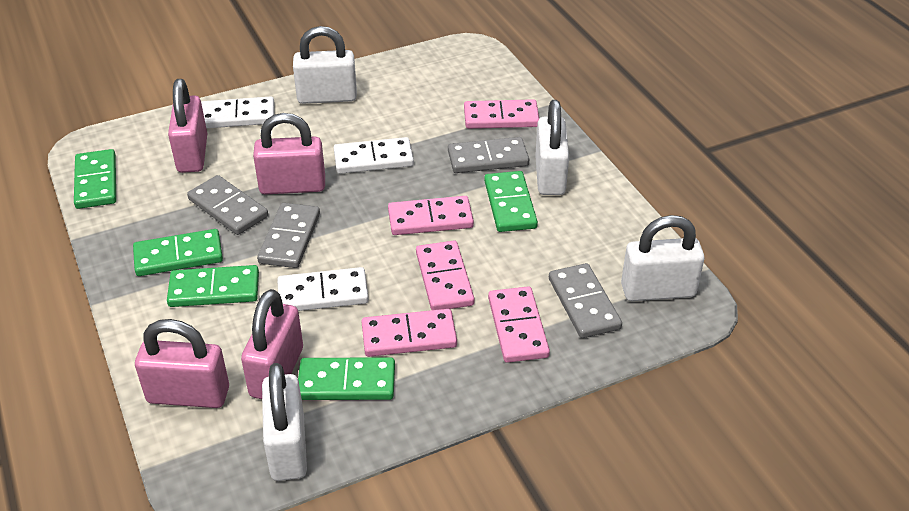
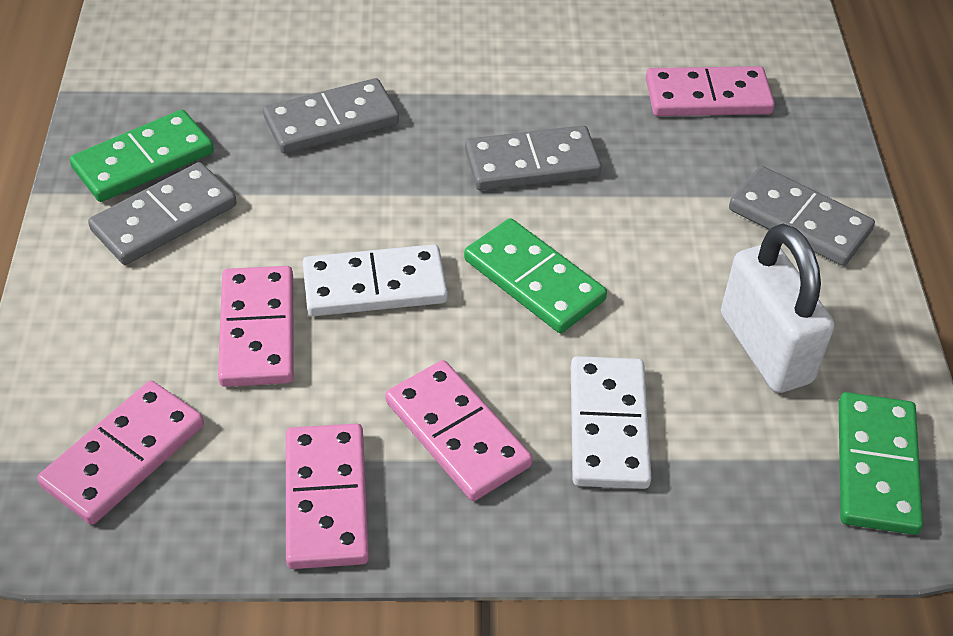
green domino: [74,149,116,209] [133,229,223,276] [167,265,259,307] [298,357,395,400] [484,171,538,232] = 5 -> [70,110,214,202] [464,218,607,333] [839,392,923,535] = 3
pink padlock: [135,319,229,408] [168,79,207,173] [241,289,303,399] [253,113,325,195] = 4 -> none = 0
white domino: [201,96,274,128] [277,267,369,311] [334,137,414,174] = 3 -> [303,244,448,316] [571,356,651,489] = 2
white padlock: [262,363,307,481] [293,26,357,104] [535,100,569,195] [621,215,704,301] = 4 -> [721,224,834,393] = 1

